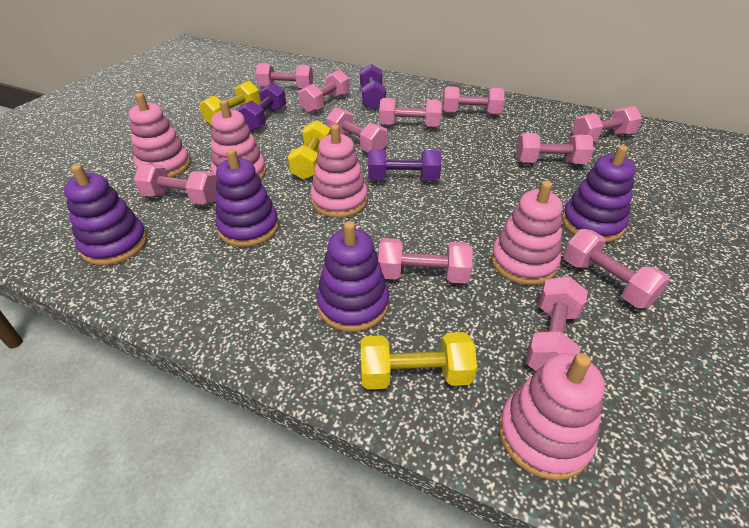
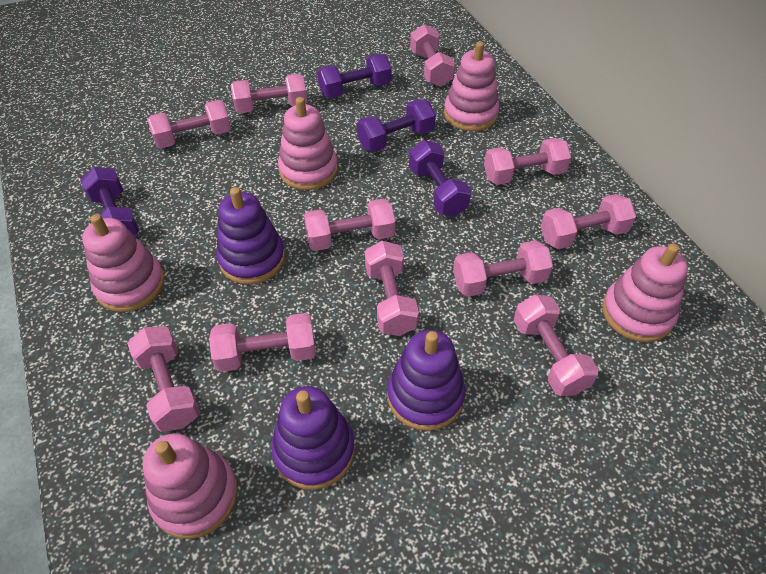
purple dumbbell: [236,83,286,132] [360,64,386,110] [368,149,441,180] = 3 -> [80,167,139,236] [317,54,392,98] [357,99,436,152] [409,140,471,216] = 4
purple stacking toy: [64,164,147,265] [215,149,279,247] [316,221,389,332] [562,145,636,243] = 4 -> [216,187,285,284] [271,386,355,490] [387,330,465,431] = 3
yellow dumbbell: [199,81,261,125] [288,120,331,180] [360,332,477,389] = 3 -> none = 0

